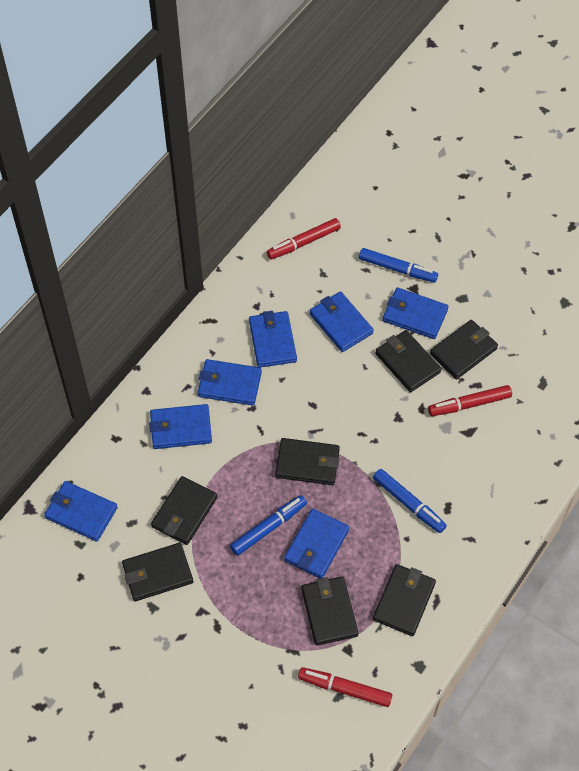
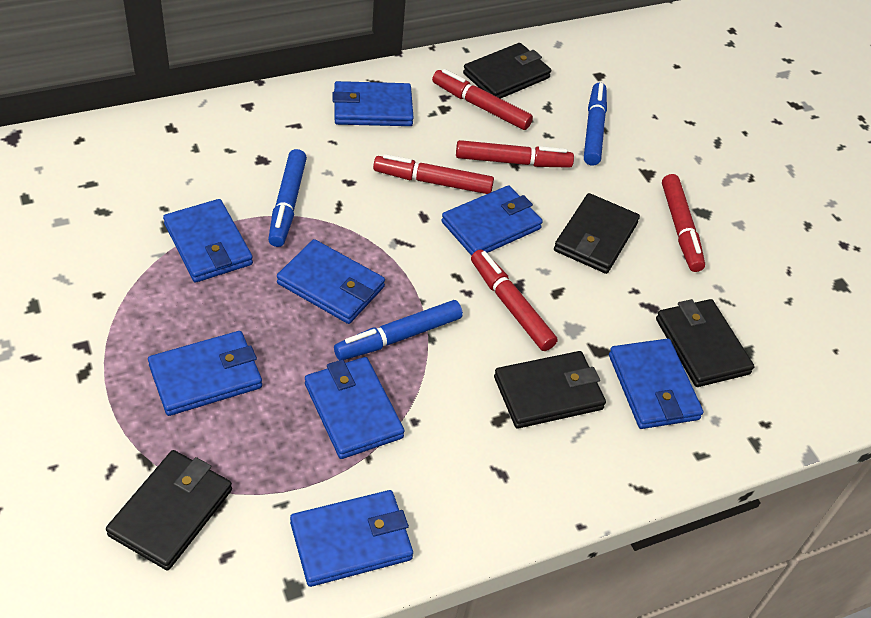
black wallet: [122,543,193,601] [151,476,217,545] [275,438,340,485] [301,576,359,646] [373,564,436,636] [375,330,442,392] [430,320,498,379] = 7 -> [106,450,232,570] [463,43,551,99] [494,351,606,429] [554,193,640,274] [656,299,754,387] = 5
blue wallet: [44,481,118,542] [149,404,212,449] [198,359,262,406] [249,311,297,368] [284,509,349,578] [310,291,374,352] [383,287,449,339] = 7 -> [148,331,262,416] [163,199,253,283] [277,239,385,324] [290,490,413,587] [305,357,405,459] [333,81,414,126] [441,185,543,256] [609,339,703,429] = 8
red marker: [267,218,341,260] [298,667,392,707] [428,385,512,416] = 3 -> [373,154,494,194] [432,69,533,130] [456,140,574,168] [471,249,557,351] [662,174,705,272] = 5

